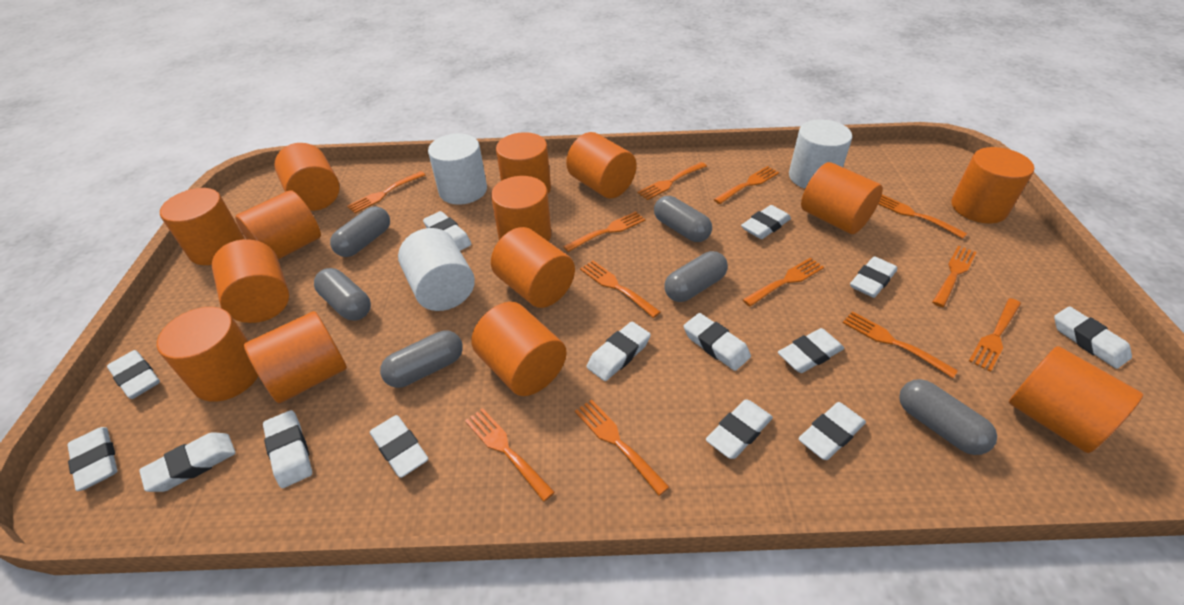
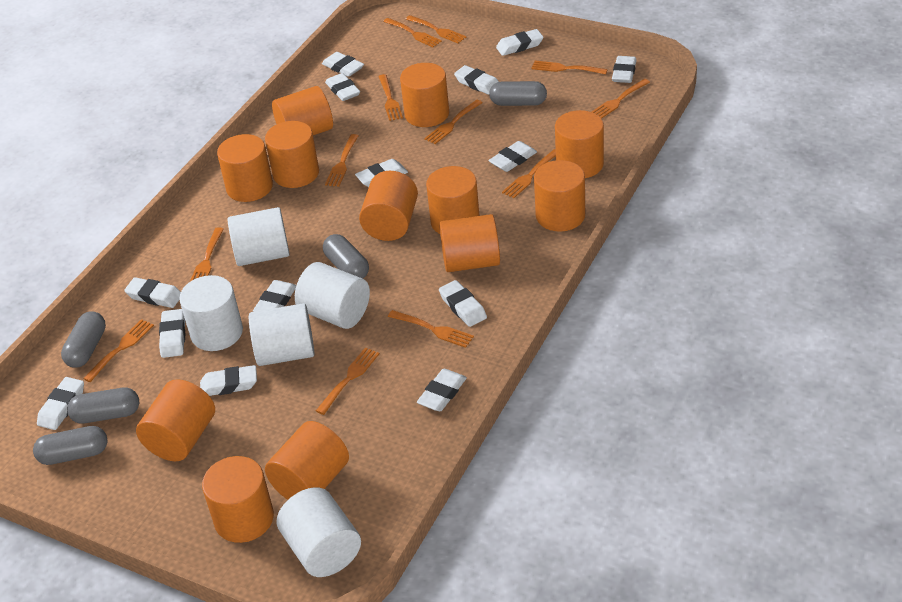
grey capsule: [314,268,371,321] [330,206,390,257] [380,330,463,388] [654,196,712,242] [664,251,728,302] [899,379,997,455] = 6 -> [33,426,108,465] [61,311,106,368] [67,387,139,424] [323,234,369,278] [489,81,547,106] = 5
orange cylinder: [157,307,258,402] [160,188,245,265] [212,239,289,323] [235,190,321,260] [244,311,347,403] [274,143,340,211] [471,302,567,396] [491,176,552,242] [491,227,575,308] [496,132,551,194] [566,132,637,198] [801,162,883,234] [951,147,1034,223] [1009,346,1143,453] = 14 -> [136,379,215,461] [202,456,274,543] [217,134,273,202] [265,121,319,188] [265,421,349,500] [272,86,333,135] [359,171,418,241] [400,63,449,127] [426,166,480,234] [439,214,500,272] [534,160,585,231] [555,110,604,178] = 12
white cylinder: [398,228,475,311] [428,133,487,205] [789,119,852,189] = 3 -> [179,275,243,351] [228,207,290,266] [249,303,315,366] [277,487,361,577] [295,262,370,329] = 5

